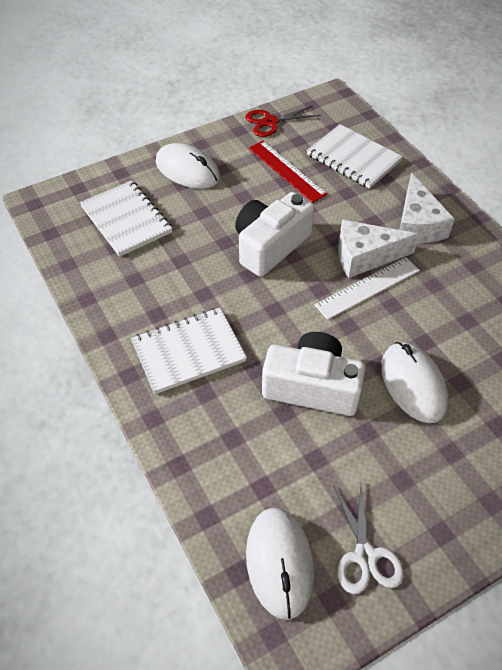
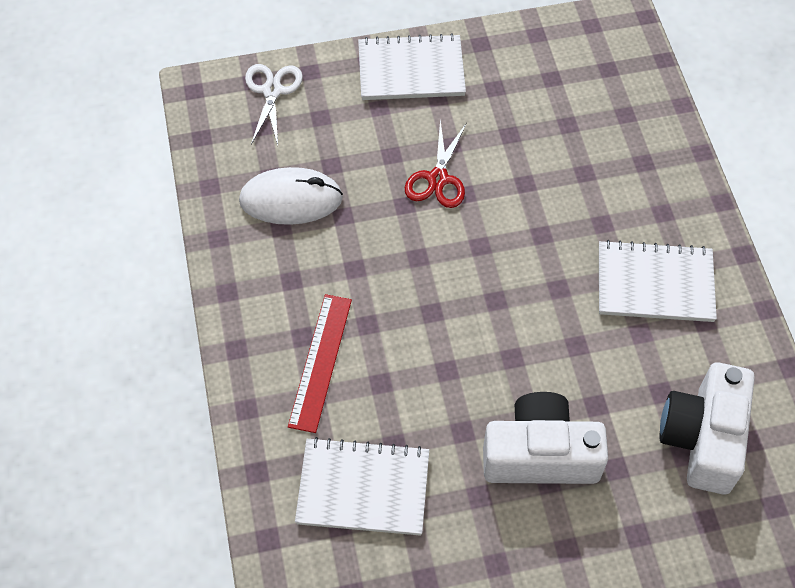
white cheese: [338,220,419,278] [400,173,454,243] = 2 -> none = 0
white mouse: [156,143,220,189] [246,508,314,620] [381,342,448,423] = 3 -> [239,167,343,225] = 1
white ruler: [315,257,420,320] = 1 -> none = 0

